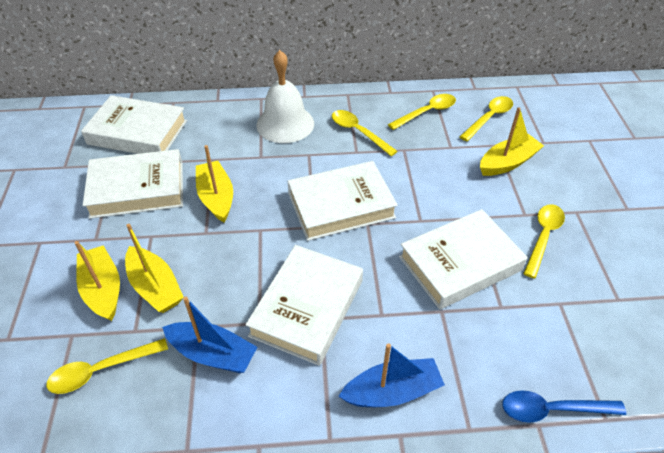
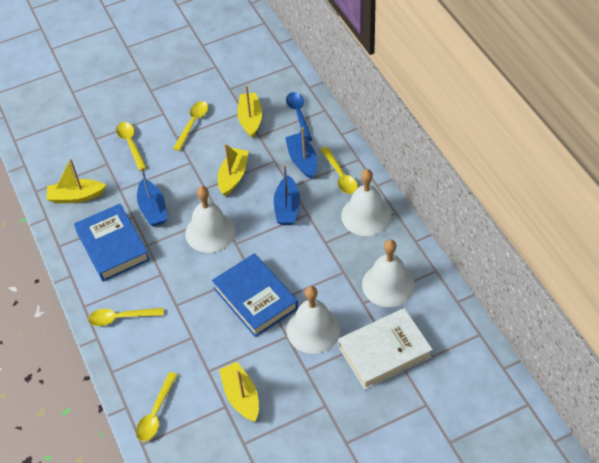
blue boat: [162,297,257,373] [338,343,445,407] = 2 -> [137,167,167,226] [274,165,300,225] [285,127,317,179] = 3
blue book: none = 0 -> [74,204,150,282] [212,253,298,337] = 2
white bell: [256,50,314,143] = 1 -> [185,186,236,253] [287,286,341,354] [341,169,391,236] [362,240,415,307] = 4
white book: [81,95,187,154] [83,149,183,219] [245,245,363,366] [288,161,398,241] [399,209,528,310] = 5 -> [338,308,433,390] = 1

